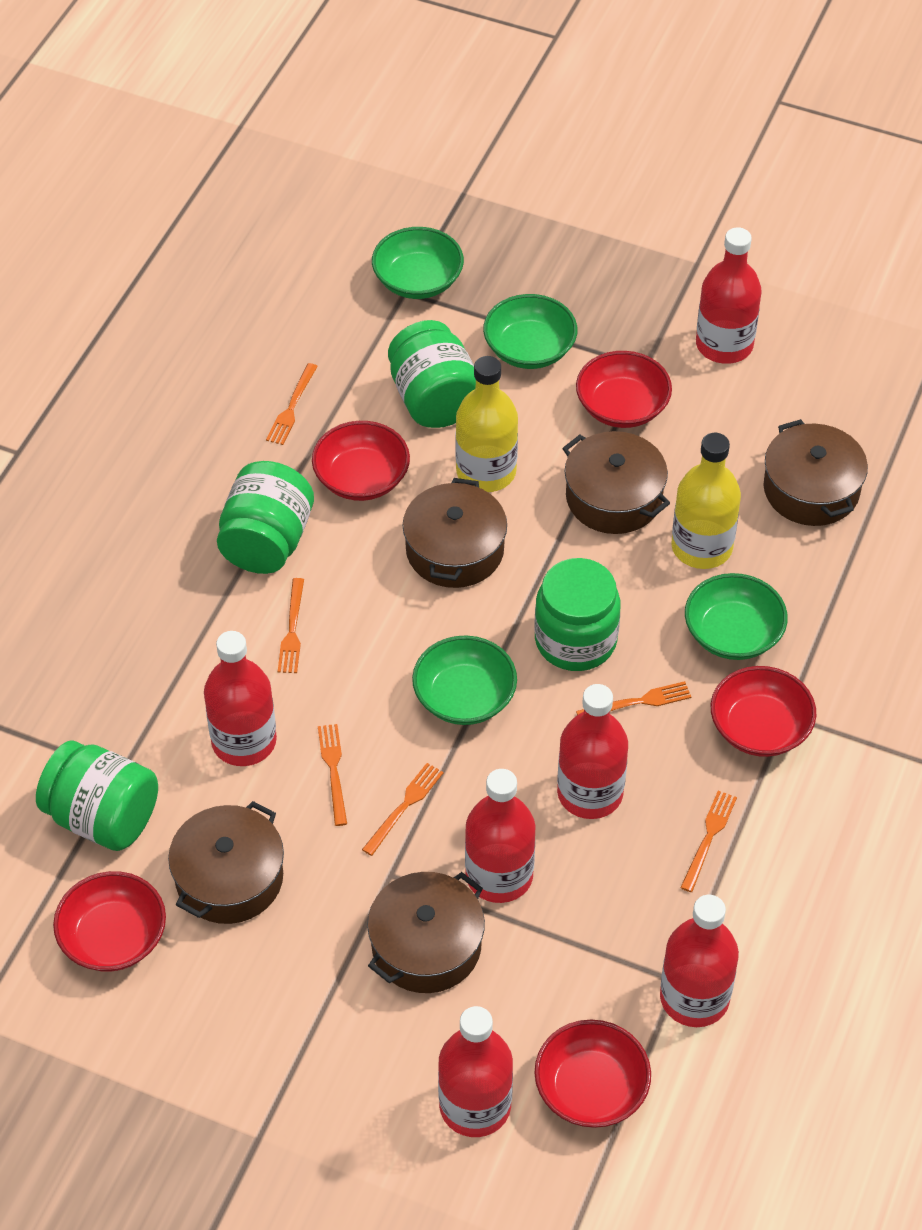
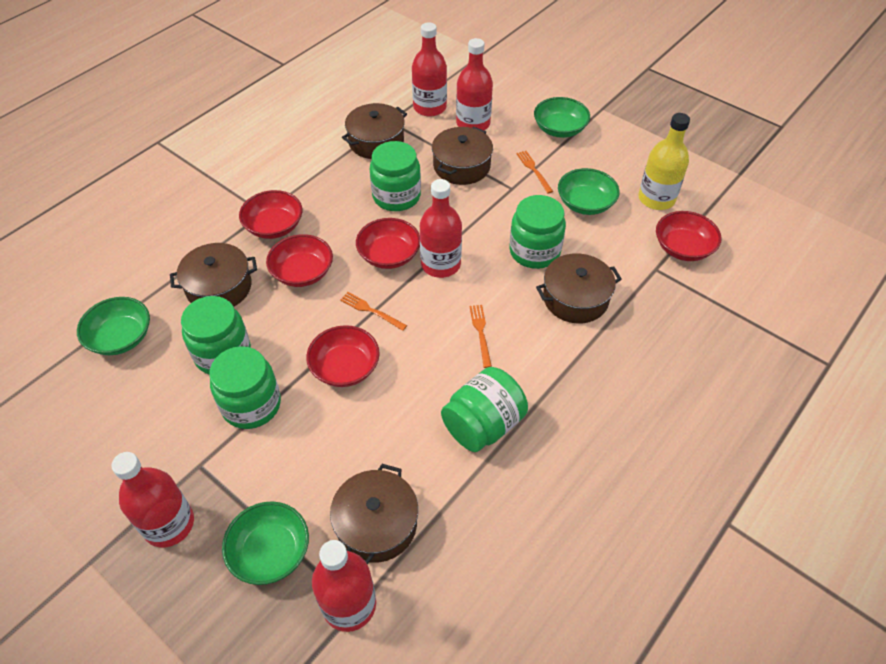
green jar: [36,740,158,851] [217,461,314,574] [388,320,476,428] [534,558,621,671] = 4 -> [181,296,251,374] [209,346,281,429] [370,141,421,211] [441,367,528,452] [509,195,566,269] = 5
orange fork: [266,363,318,445] [278,578,304,673] [318,724,347,826] [362,763,444,856] [576,681,691,715] [680,791,737,892] = 6 -> [340,292,407,331] [469,305,492,368] [516,151,553,193] = 3
red bottle: [204,631,277,766] [438,1006,513,1137] [465,769,536,903] [557,684,628,819] [660,895,739,1027] [696,227,762,364] = 6 -> [111,452,194,548] [312,540,376,632] [412,22,447,117] [420,179,462,278] [456,38,493,130] = 5
yellow bottle: [455,356,518,492] [671,433,741,569] = 2 -> [638,113,690,210] = 1

